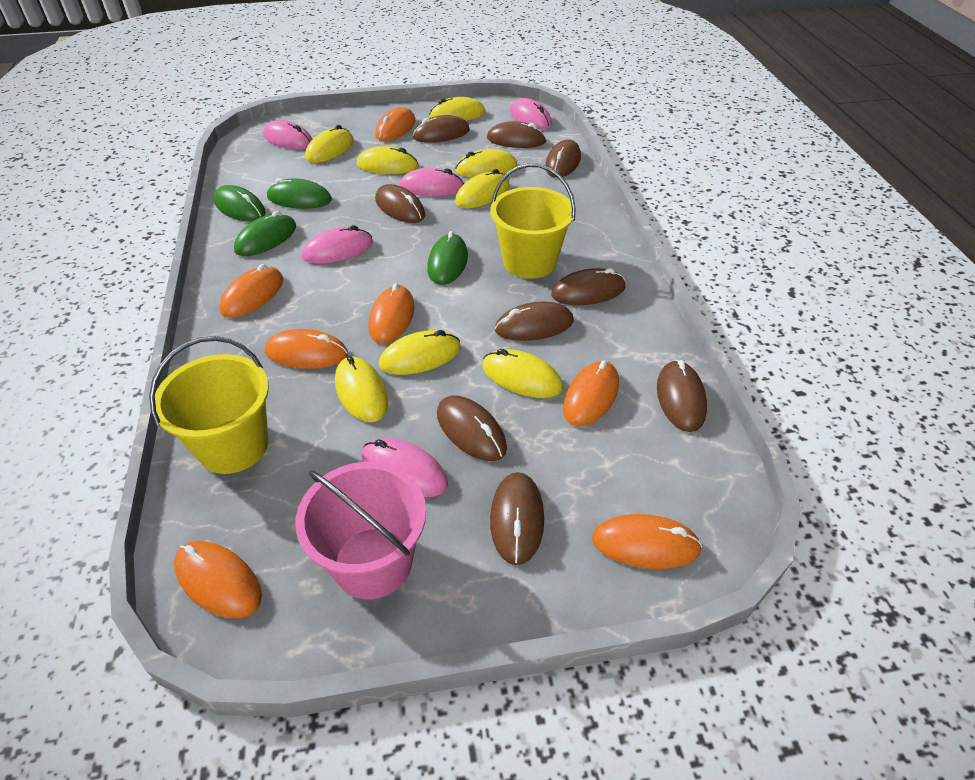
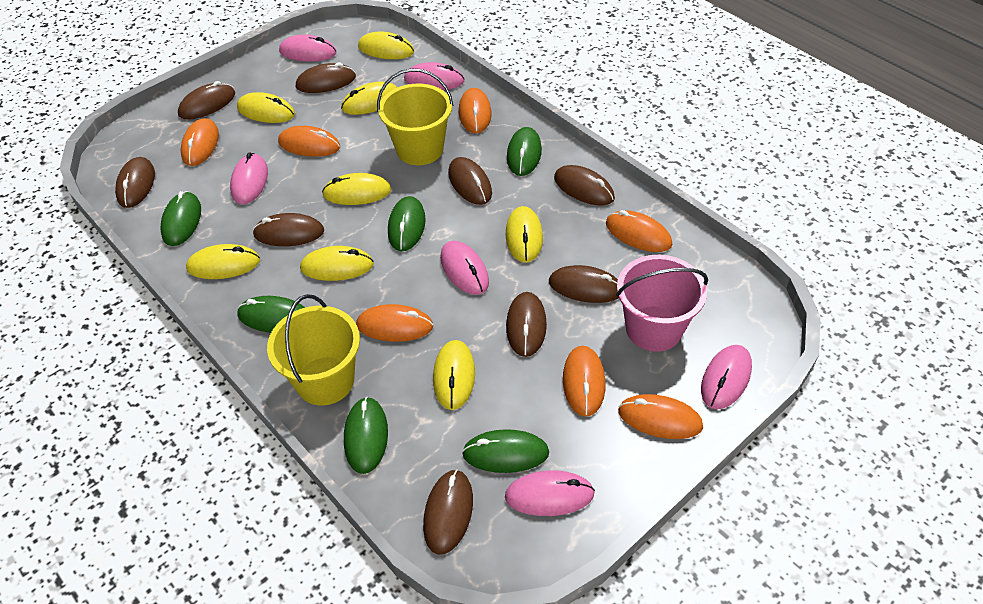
green mouse: [214,185,266,222] [234,211,296,256] [267,178,332,209] [427,231,468,285] = 4 -> [160,191,201,246] [237,296,305,333] [344,397,388,474] [388,196,426,251] [462,429,549,473] [507,127,542,176] = 6
pink mouse: [263,120,312,149] [302,225,373,264] [362,438,448,497] [399,167,464,196] [510,98,552,130] = 5 -> [230,152,268,204] [279,35,336,62] [404,62,464,90] [440,241,489,295] [505,470,595,516] [701,345,752,409] = 6

